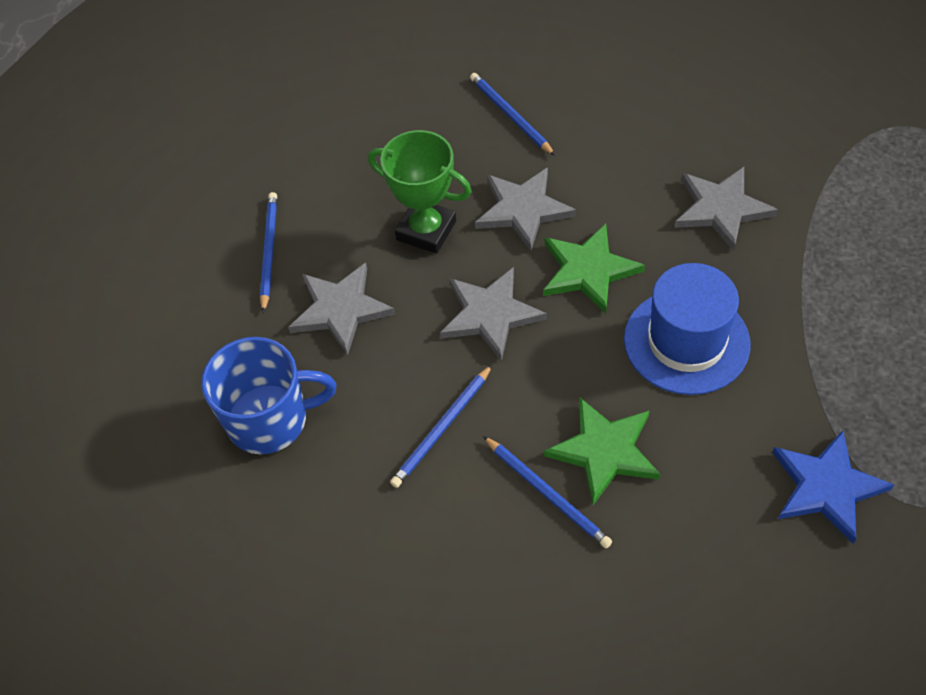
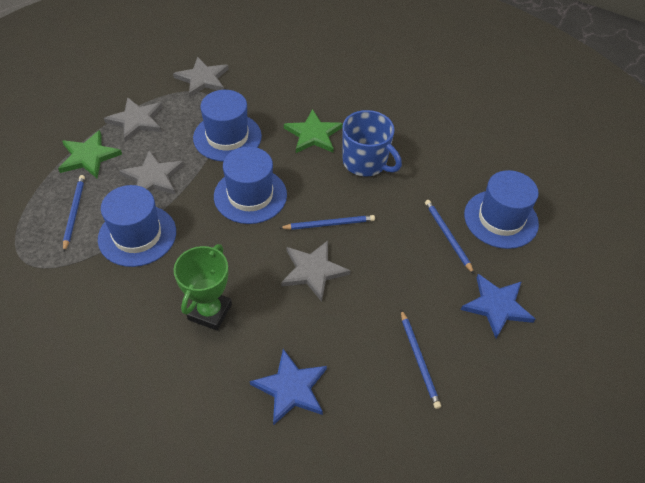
blue hat: [624,263,751,395] = 1 -> [98,185,176,267] [193,90,262,162] [214,147,287,224] [464,170,539,249] = 4
blue star: [772,430,894,544] = 1 -> [250,349,327,425] [461,274,535,338] = 2

